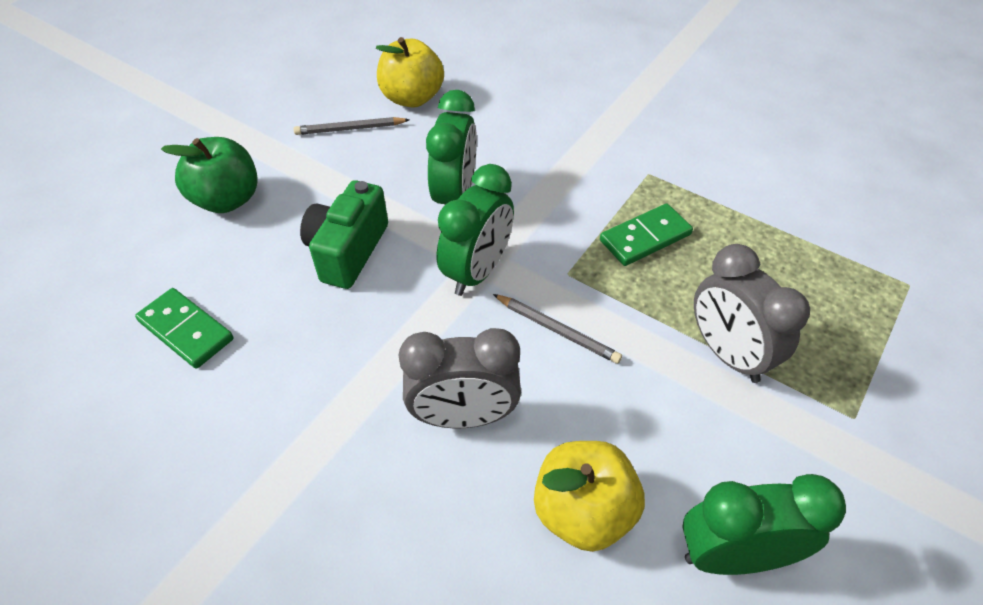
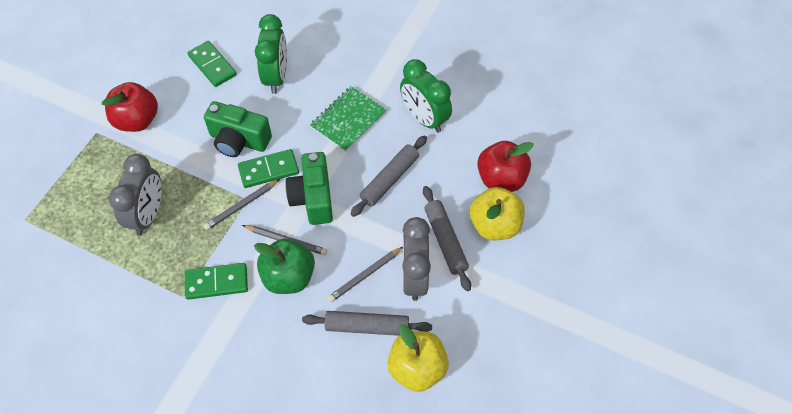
green camera: [300,180,388,289] = 1 -> [204,101,272,157] [285,152,333,225] = 2
green clock: [426,90,477,205] [437,164,514,296] [682,474,846,575] = 3 -> [255,14,287,94] [400,59,452,133] = 2
green domino: [135,288,234,369] [600,203,693,266] = 2 -> [185,263,248,300] [187,41,237,87] [238,149,299,188] = 3
green notebook: none = 0 -> [310,86,386,152] = 1
grey pencil: [294,117,410,135] [493,294,622,364] = 2 -> [204,179,280,230] [242,225,327,255] [328,247,403,302] = 3
grey rolling pin: none = 0 -> [302,311,432,336] [351,135,427,217] [423,186,471,291] = 3
red apple: none = 0 -> [102,82,158,132] [477,141,534,192] = 2

